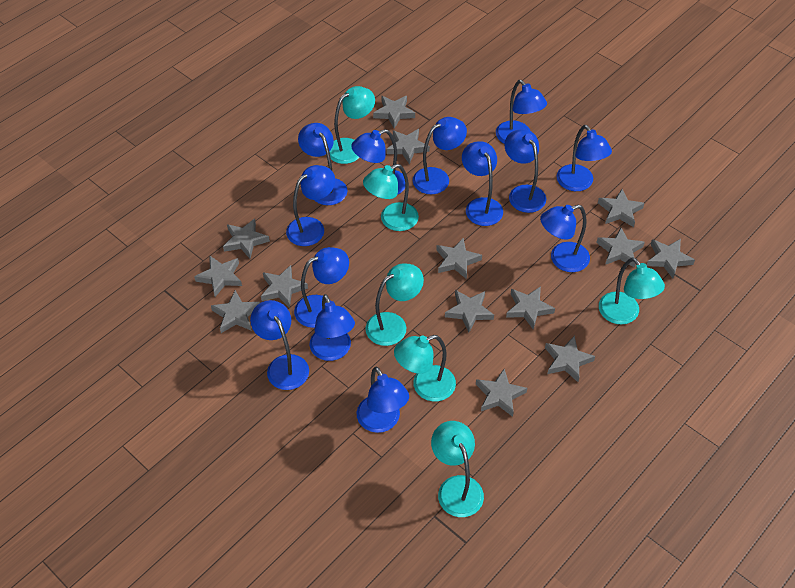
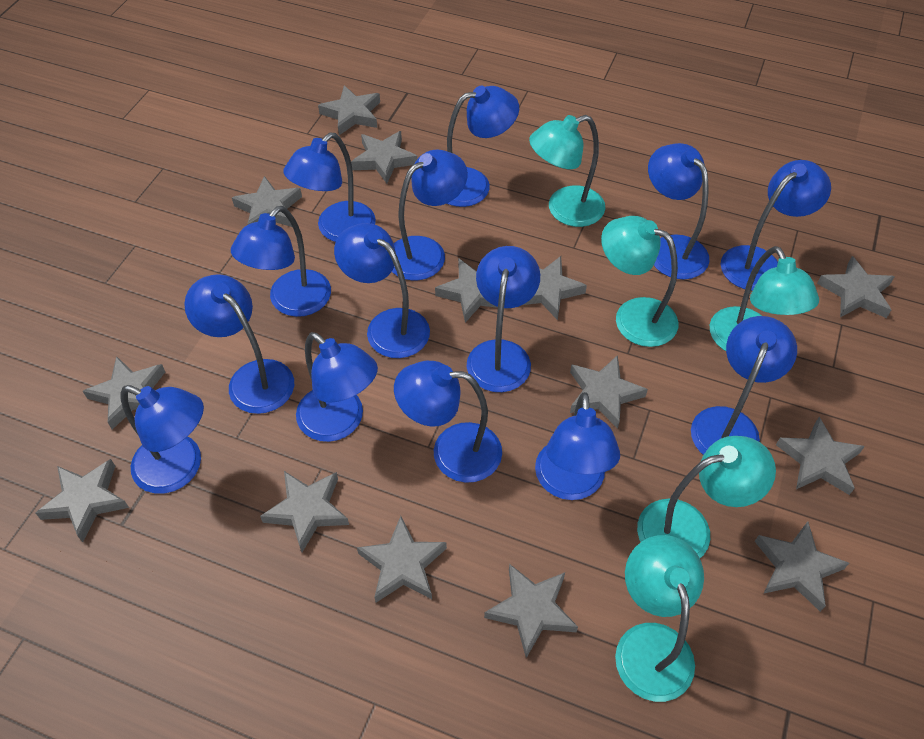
blue lamp: [250,300,309,390] [286,165,335,246] [294,247,349,328] [298,123,347,205] [310,294,355,361] [351,129,405,195] [356,367,409,433] [413,117,467,194] [462,141,503,226] [496,80,547,144] [504,129,546,213] [540,205,590,272] [556,125,612,191] = 13 -> [121,385,204,494] [184,274,294,414] [231,206,331,317] [283,132,376,242] [296,332,378,442] [334,223,430,358] [392,150,468,280] [394,361,502,483] [447,86,519,207] [467,246,540,392] [535,392,620,500] [648,143,709,279] [691,316,797,455] [721,160,831,291] = 14
turquoise lamp: [329,86,375,164] [363,164,419,231] [365,264,424,346] [394,335,456,401] [431,421,484,517] [599,258,665,325] = 6 -> [529,115,605,227] [601,216,678,347] [615,535,704,702] [637,436,776,558] [710,246,819,351] = 5

